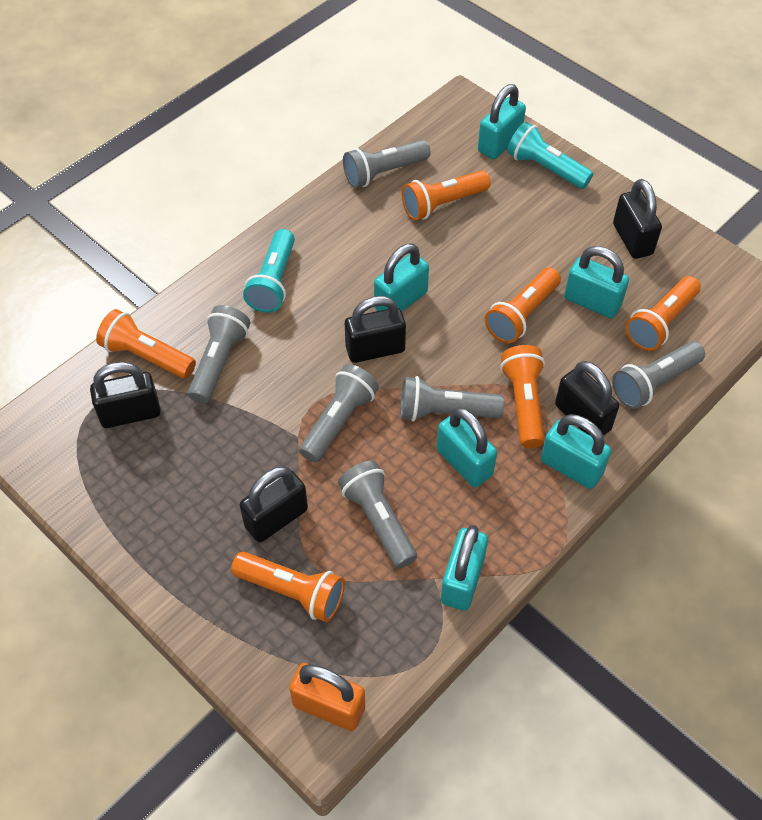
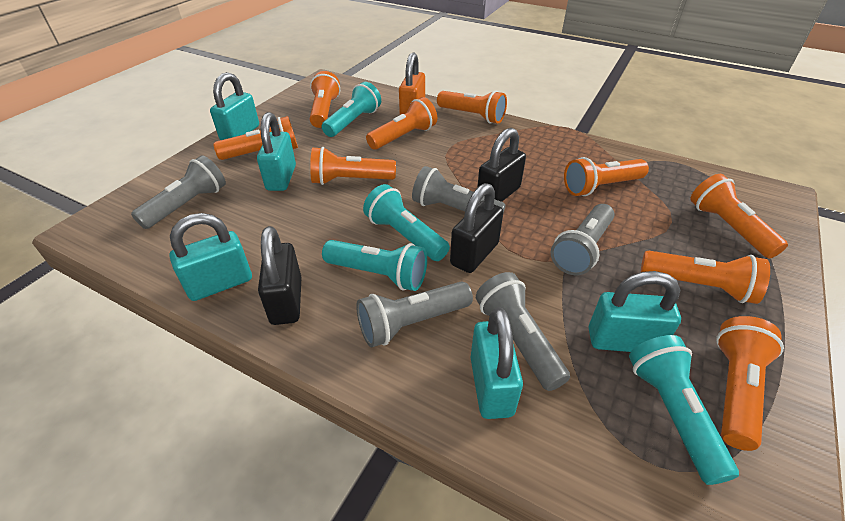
black padlock: [90,362,161,428] [240,466,308,542] [345,296,406,363] [555,361,619,436] [613,179,662,259] = 5 -> [258,226,302,325] [450,183,503,273] [477,128,526,202] = 3
grey flashlight: [188,305,250,403] [299,364,379,462] [338,460,417,568] [343,140,431,188] [401,376,504,421] [612,341,705,409] = 6 -> [131,155,226,229] [356,282,473,348] [412,166,506,213] [476,272,570,391] [551,204,614,276] = 5
orange flashlight: [96,309,196,379] [231,552,345,622] [402,170,491,221] [485,267,561,343] [500,345,545,448] [625,276,701,351] = 6 -> [213,116,298,160] [310,71,340,128] [310,147,396,185] [366,97,437,150] [437,91,507,124] [564,157,649,196] [641,251,770,304] [690,174,788,258] [716,316,784,451] = 9
turquoise flashlight: [243,229,295,313] [507,122,593,189] = 2 -> [322,82,381,137] [322,240,427,291] [363,184,450,261] [629,335,739,485] = 4
turquoise padlock: [374,243,429,312] [437,407,497,487] [441,525,488,611] [478,84,526,159] [541,414,611,489] [564,246,629,318] = 6 -> [169,213,252,301] [210,72,259,140] [257,112,296,191] [470,307,523,419] [589,271,681,352] = 5

